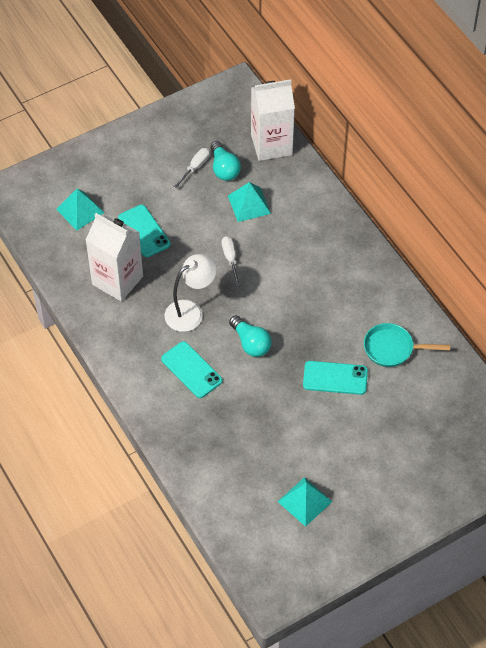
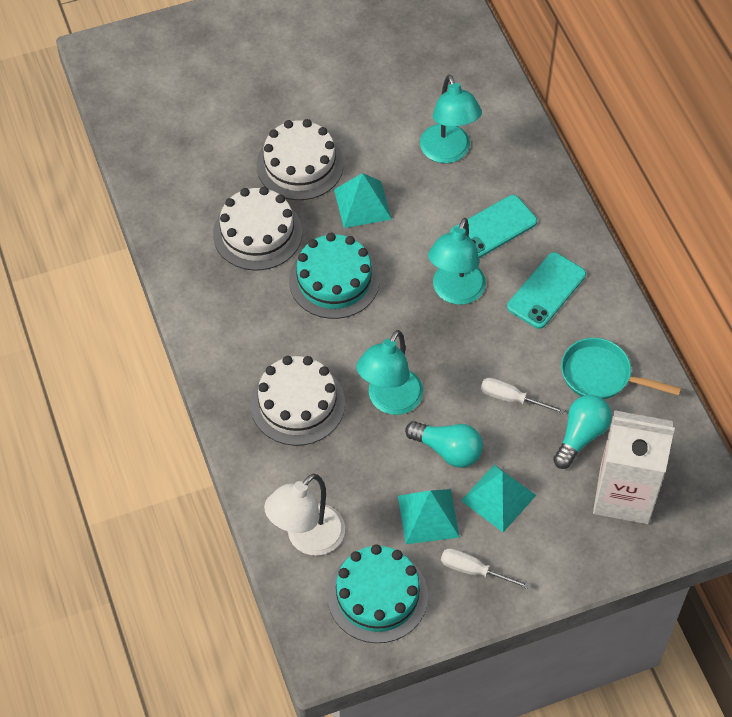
turquoise cake: none = 0 -> [289,233,380,319] [327,544,428,643] = 2
turquoise lamp: none = 0 -> [356,330,423,415] [420,74,482,163] [428,218,486,305] = 3
turquoise phone: [118,205,170,257] [161,341,222,398] [303,361,368,395] = 3 -> [450,195,537,258] [507,252,586,329] = 2
white cake: none = 0 -> [213,187,302,271] [250,356,345,446] [257,119,344,200] = 3
white carton: [86,213,143,302] [251,79,295,161] = 2 -> [593,410,675,524] = 1

